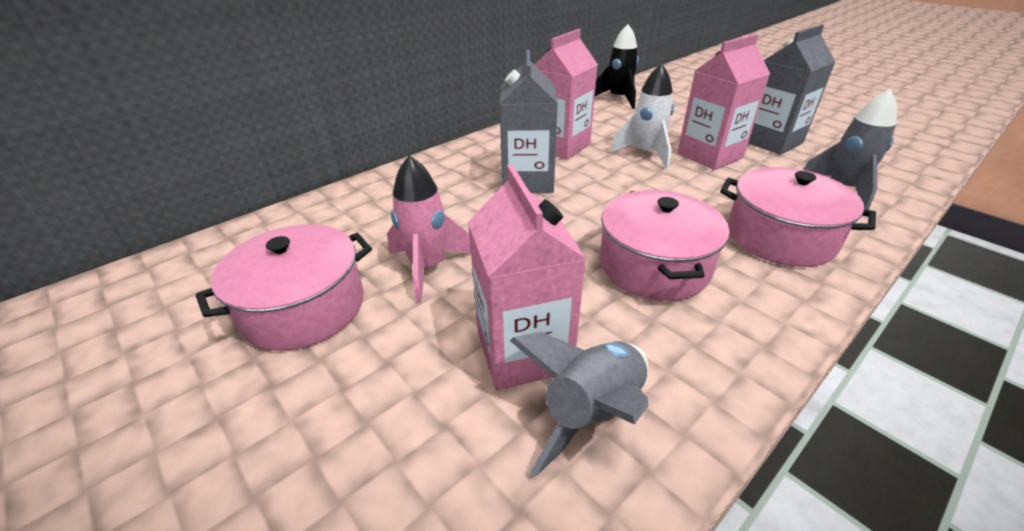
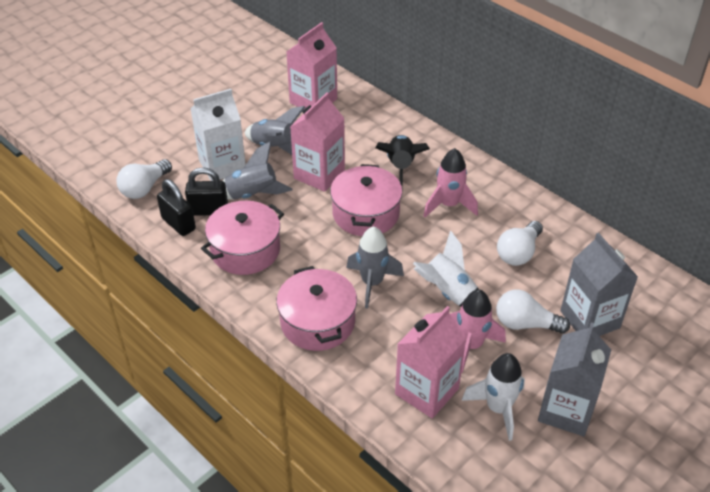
black padlock: none = 0 -> [157,179,196,236] [185,167,228,216] = 2
grey rocket: [510,332,649,476] [803,89,897,210] = 2 -> [222,141,293,199] [245,106,305,155] [346,226,404,309] = 3
pink rocket: [387,155,471,302] = 1 -> [423,148,478,217] [450,289,506,373] = 2
white carton: none = 0 -> [190,89,246,181] = 1
white light bulb: none = 0 -> [116,159,172,199] [496,289,570,334] [497,221,543,266] = 3
white rocket: [610,63,674,169] = 1 -> [413,230,479,307] [462,353,525,441] = 2

